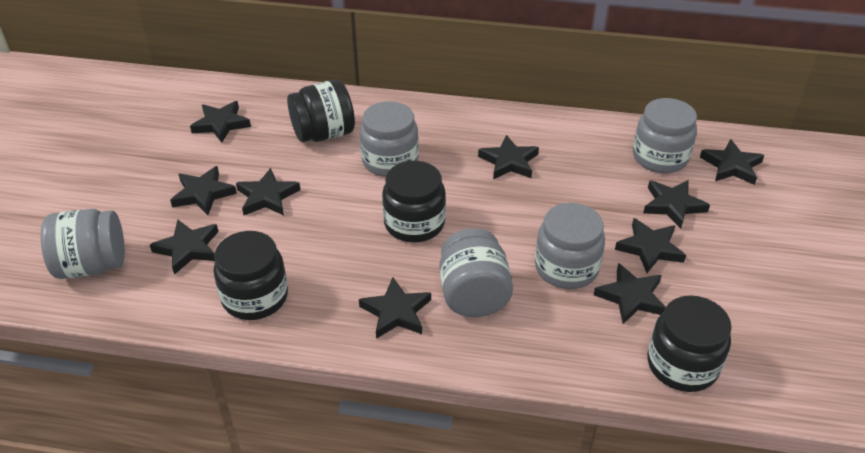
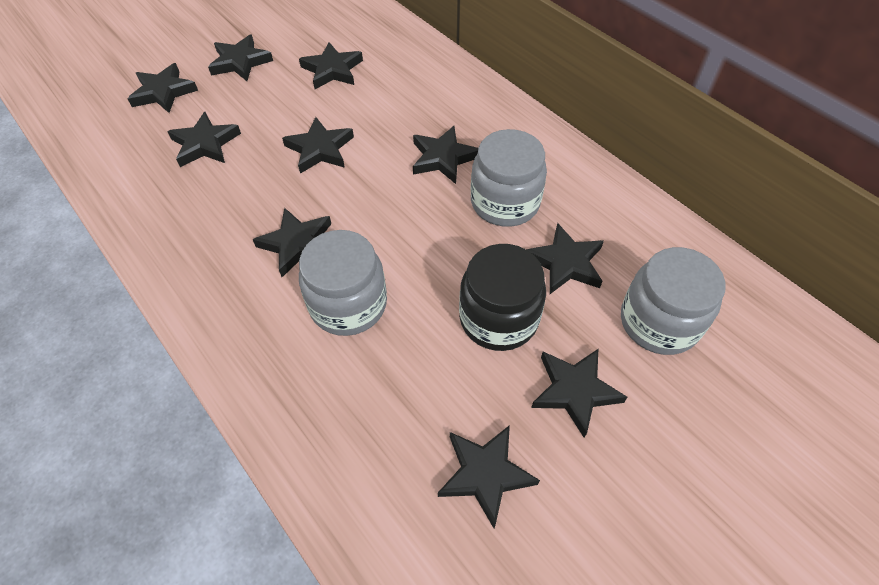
black jar: [214,231,288,320] [287,80,355,142] [382,161,446,243] [648,295,732,392] = 4 -> [459,244,546,351] = 1
grey jar: [41,209,125,279] [360,101,419,177] [440,228,513,317] [535,203,605,289] [633,98,697,173] = 5 -> [299,230,387,336] [471,129,547,227] [621,247,726,355] = 3

